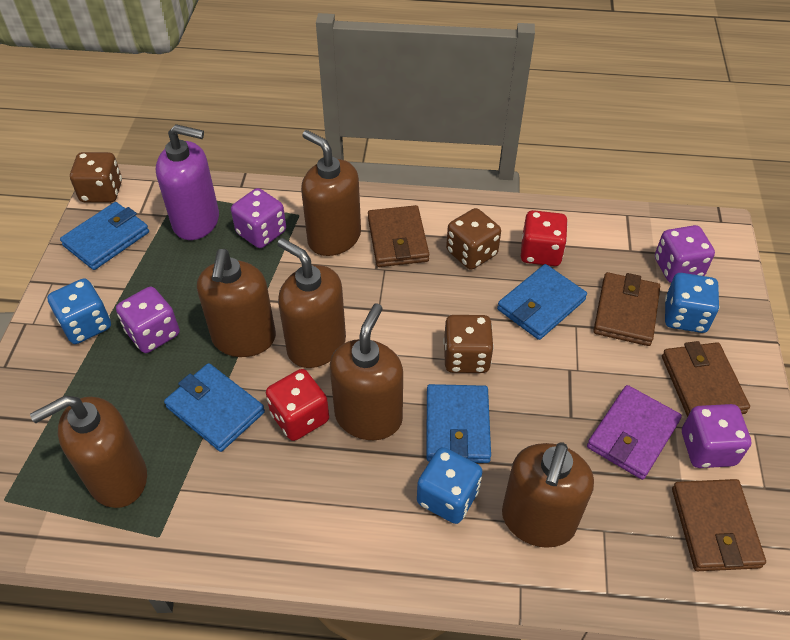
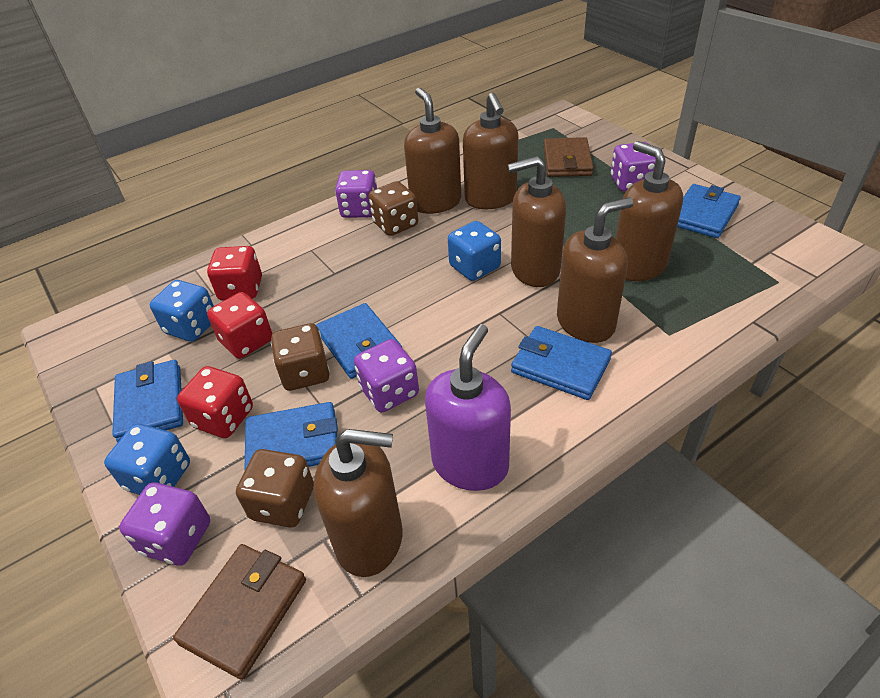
blue wallet: [60,202,149,270] [164,363,265,452] [426,384,491,463] [497,264,587,340] = 4 -> [112,360,183,442] [245,402,338,469] [316,303,402,379] [511,326,612,400] [677,184,741,238] = 5
brown wallet: [368,205,429,267] [593,272,660,346] [662,341,750,417] [672,479,766,571] = 4 -> [173,544,306,680] [543,137,594,177] = 2
purple wallet: [587,385,682,480] = 1 -> none = 0
red dice: [266,369,329,441] [521,210,568,266] = 2 -> [177,366,253,438] [207,246,262,301] [207,292,272,359] = 3

